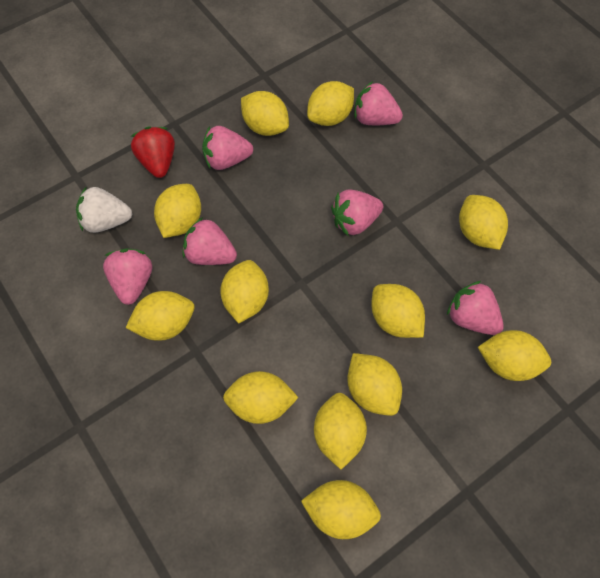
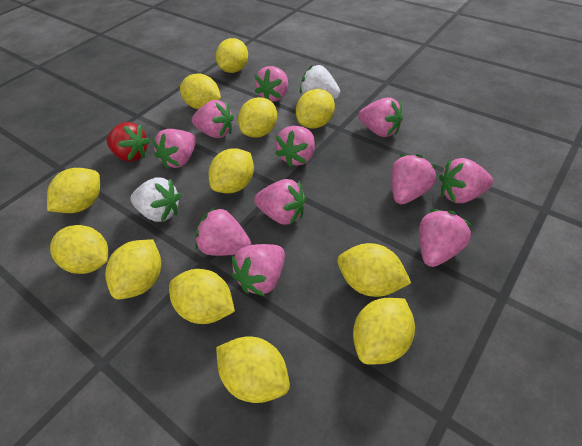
pink strawberry: [103,248,152,305] [182,217,237,265] [202,126,253,170] [331,189,383,237] [354,81,403,125] [447,281,504,335] = 6 -> [152,129,196,169] [192,100,234,138] [195,207,251,256] [231,244,285,296] [254,179,306,225] [255,66,288,102] [275,126,315,167] [358,98,403,137] [391,154,437,204] [419,209,472,267] [439,158,493,203] = 11
white strawberry: [76,187,132,233] = 1 -> [130,177,181,222] [300,65,340,99] = 2

